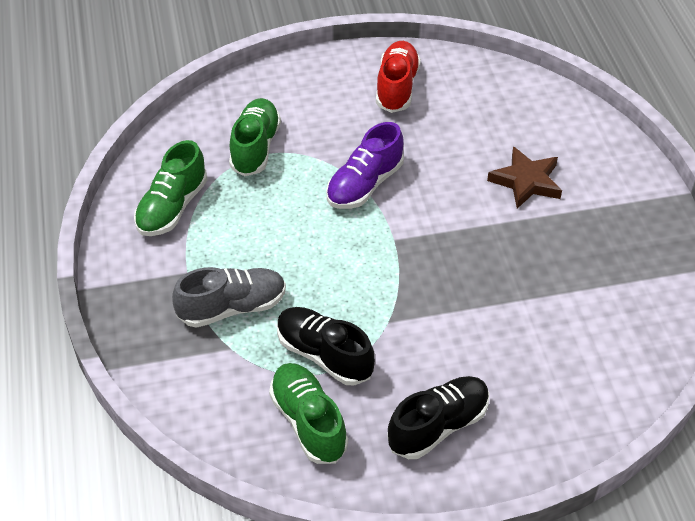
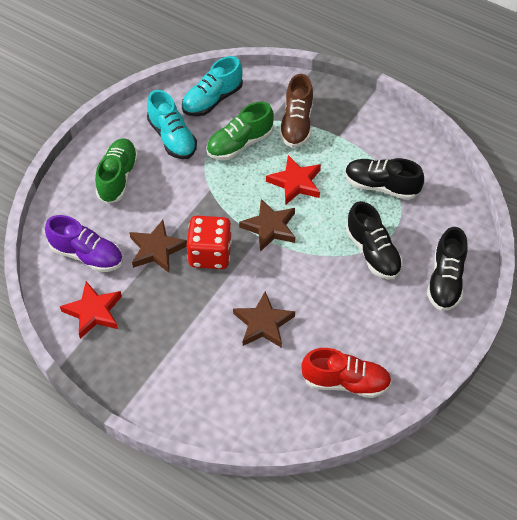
black shoe: [277,307,375,385] [387,376,490,459] = 2 -> [345,158,424,200] [346,201,403,279] [427,227,468,311] = 3
brown shoe: none = 0 -> [279,74,313,148] = 1
brown star: [487,146,562,208] = 1 -> [129,220,187,273] [233,291,295,348] [239,199,295,252] = 3
green shoe: [134,140,208,236] [229,98,281,176] [269,363,348,464] = 3 -> [95,138,138,204] [206,102,274,160] = 2
grey shoe: [172,267,286,328] = 1 -> none = 0
red dice: none = 0 -> [187,216,232,269] = 1
red star: none = 0 -> [60,281,122,339] [266,155,321,205] = 2
turquoise shoe: none = 0 -> [147,90,197,159] [182,56,243,116] = 2

